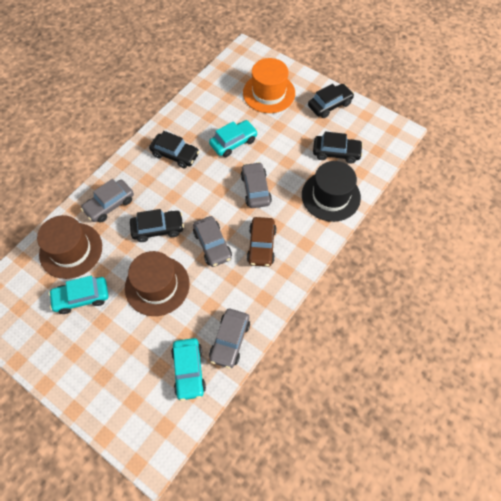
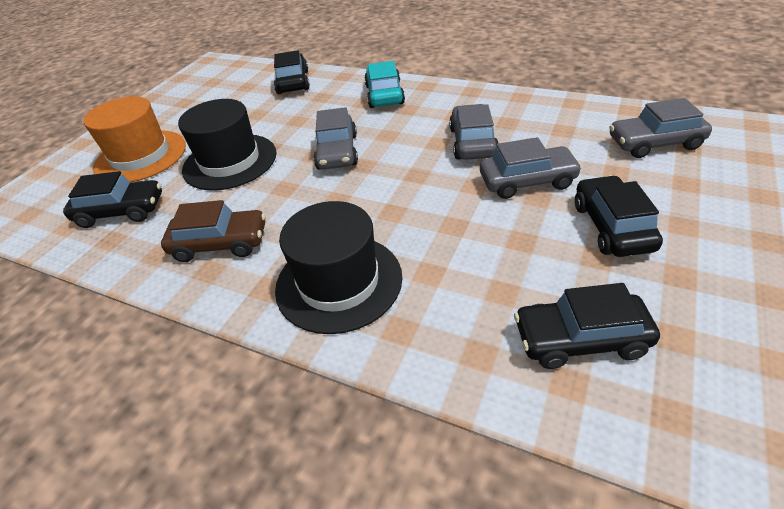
black hat: [302,161,361,222] = 1 -> [178,99,277,190] [275,201,402,334] = 2
brown hat: [37,215,102,279] [125,251,190,316] = 2 -> none = 0
turquoise car: [49,276,108,314] [171,338,206,401] [209,120,258,157] = 3 -> [364,61,405,108] = 1

